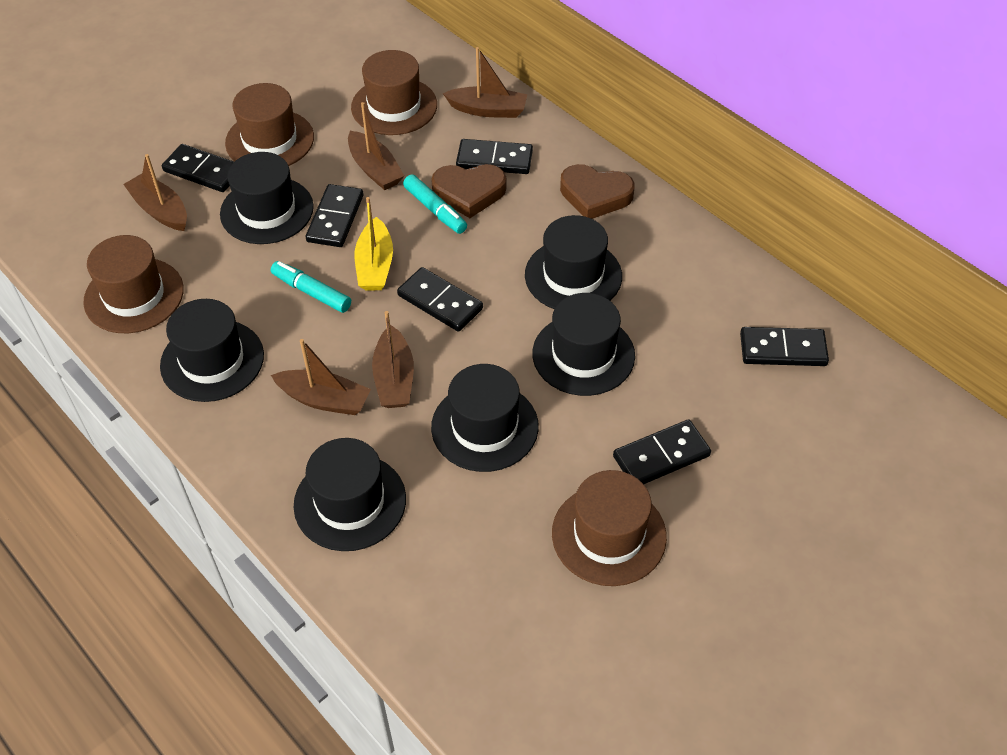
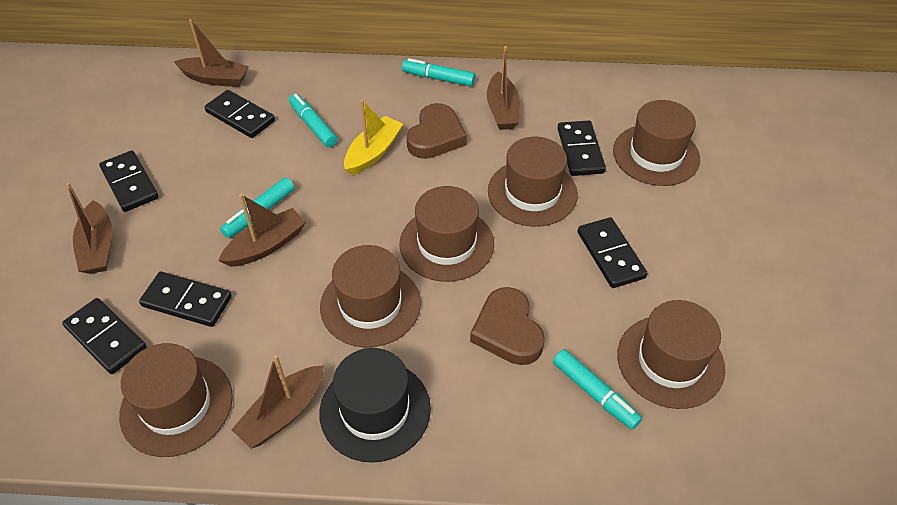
black hat: [160,299,264,402] [220,152,314,244] [294,438,406,551] [431,364,539,472] [525,215,622,309] [532,293,635,396] = 6 -> [319,348,431,463] = 1
brown hat: [83,235,184,333] [225,83,314,166] [351,50,437,135] [552,470,667,586] = 4 -> [119,343,233,457] [320,245,421,348] [399,186,494,282] [488,137,578,227] [613,100,700,186] [617,300,725,409] = 6
turquoise marker: [271,261,351,313] [403,174,467,234] = 2 -> [220,177,295,238] [289,94,338,148] [402,58,475,86] [553,349,642,429] = 4

